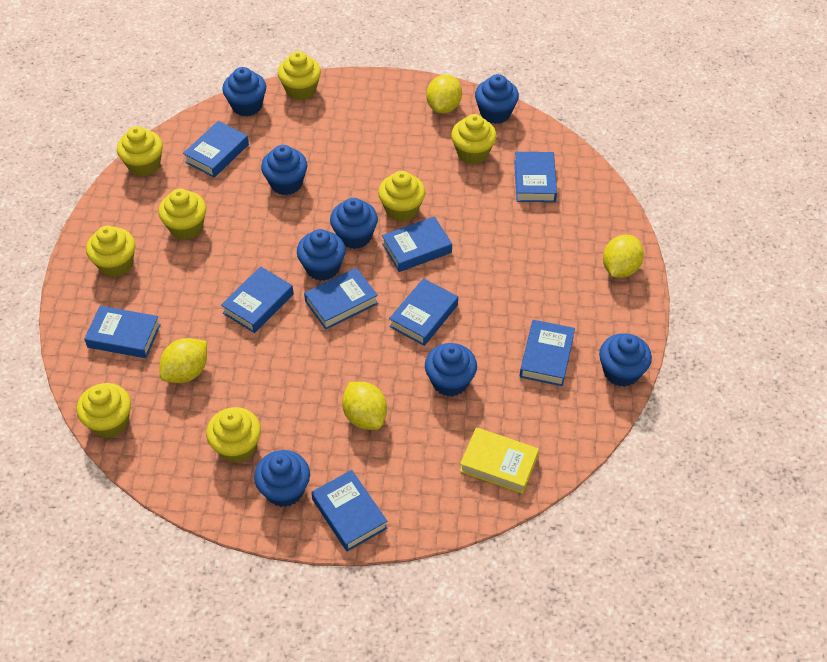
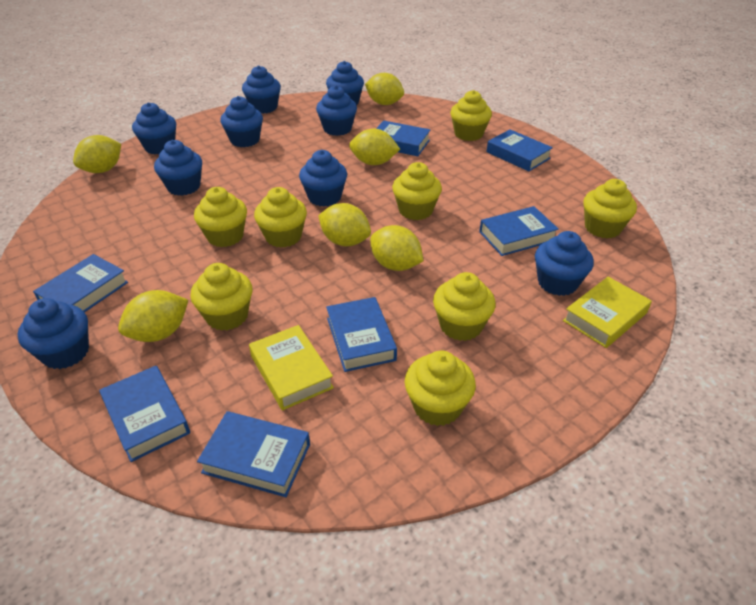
blue book: [84,306,161,358] [183,121,249,178] [221,266,294,333] [304,268,378,330] [311,470,388,552] [382,216,452,272] [389,278,458,346] [514,152,557,202] [520,320,575,386] = 9 -> [33,254,128,312] [99,366,190,462] [197,411,310,497] [326,297,397,372] [376,120,430,156] [479,206,559,256] [487,129,553,171] = 7
blue cupcake: [222,67,266,116] [254,450,310,507] [261,145,307,195] [297,229,346,281] [330,198,378,249] [425,343,477,397] [475,74,519,124] [599,333,652,387] = 8 -> [18,298,89,369] [132,102,176,154] [154,140,202,196] [220,96,263,147] [242,66,281,114] [299,150,347,207] [316,85,357,136] [326,61,364,106] [535,231,594,296] = 9
yellow book: [460,427,539,494] = 1 -> [249,325,334,410] [563,277,652,348] = 2
yellow lemon: [159,338,207,383] [342,382,387,430] [426,74,462,113] [603,235,644,278] = 4 -> [73,135,121,173] [118,290,188,342] [318,203,371,246] [349,129,400,165] [365,73,404,105] [370,225,424,271] = 6

